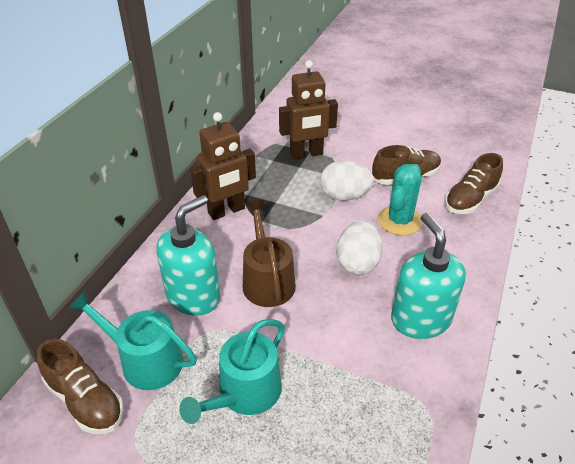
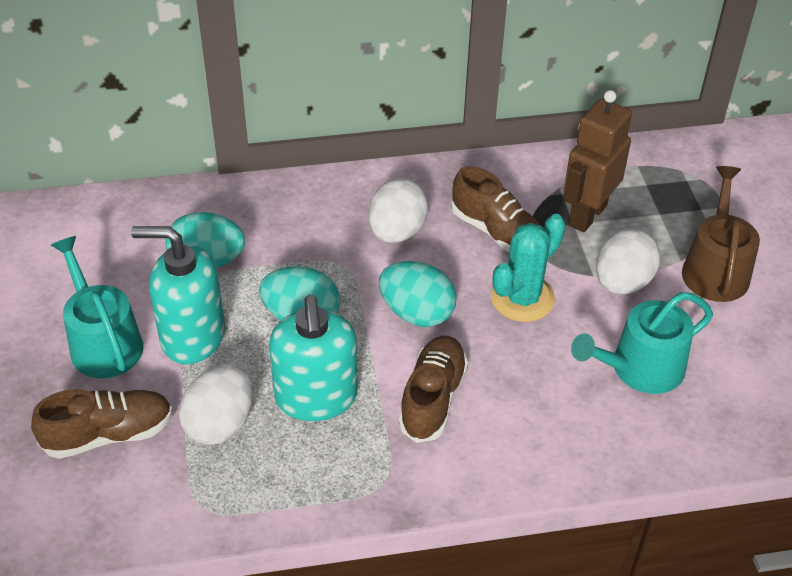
brown robot: [190,112,256,220] [279,60,338,159] = 2 -> [564,90,632,232] = 1
turquoise egg: none = 0 -> [165,212,245,268] [259,266,340,321] [379,261,456,327] = 3
white egg: [320,161,374,201] [336,220,383,275] = 2 -> [179,363,253,445] [368,178,428,243] [596,229,661,295] = 3

